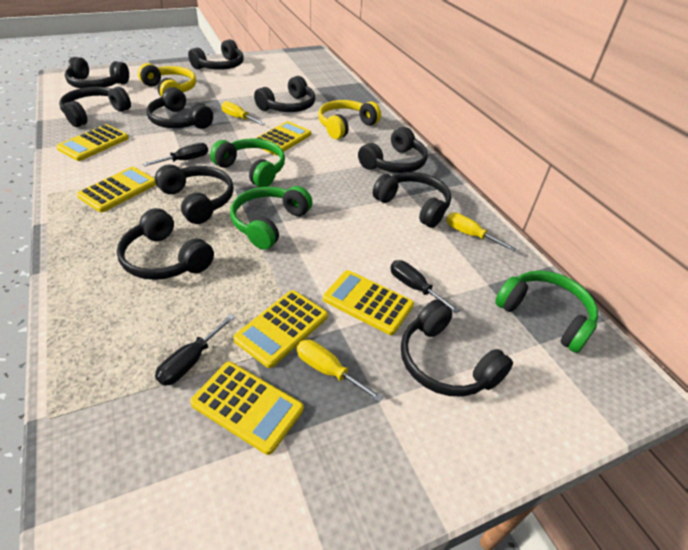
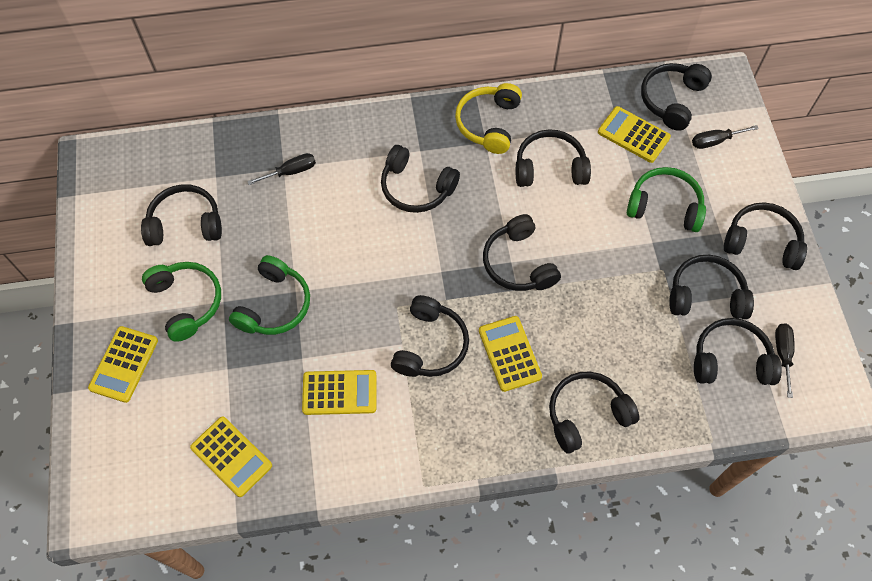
yellow calculator: [56,124,129,161] [77,167,156,212] [190,361,304,455] [233,290,328,368] [255,121,311,155] [323,270,414,335] = 6 -> [88,326,158,403] [190,417,272,497] [302,370,376,415] [479,316,542,392] [598,106,671,163] = 5
yellow headphones: [138,63,196,97] [318,100,381,139] = 2 -> [455,83,522,154] = 1
yellow screwdriver: [221,101,265,125] [297,340,383,402] [446,212,516,251] = 3 -> none = 0

